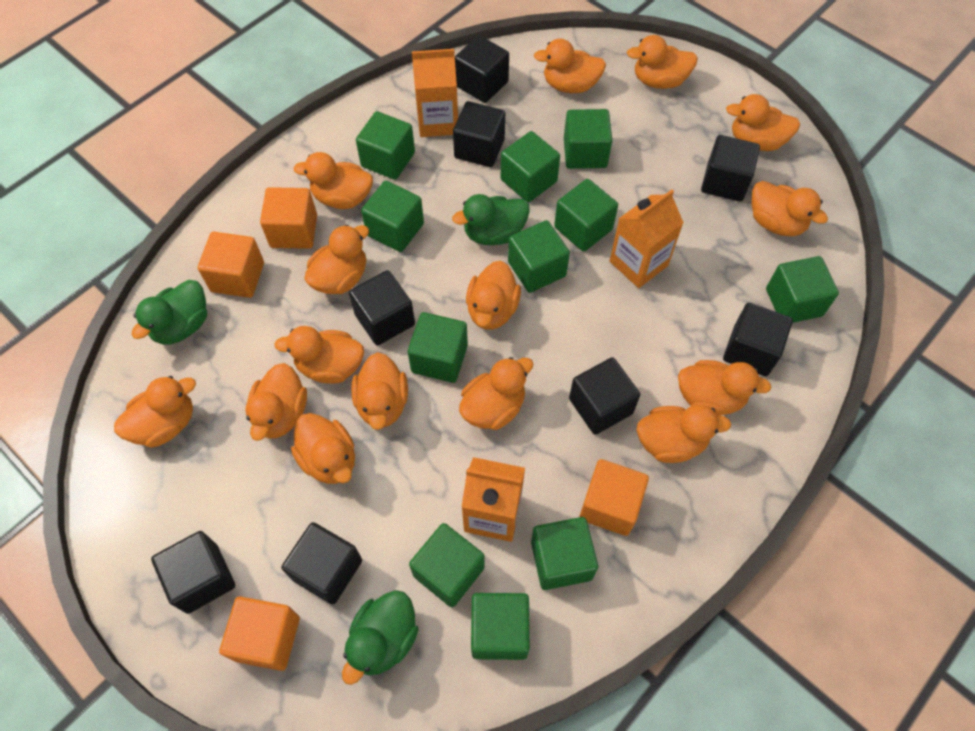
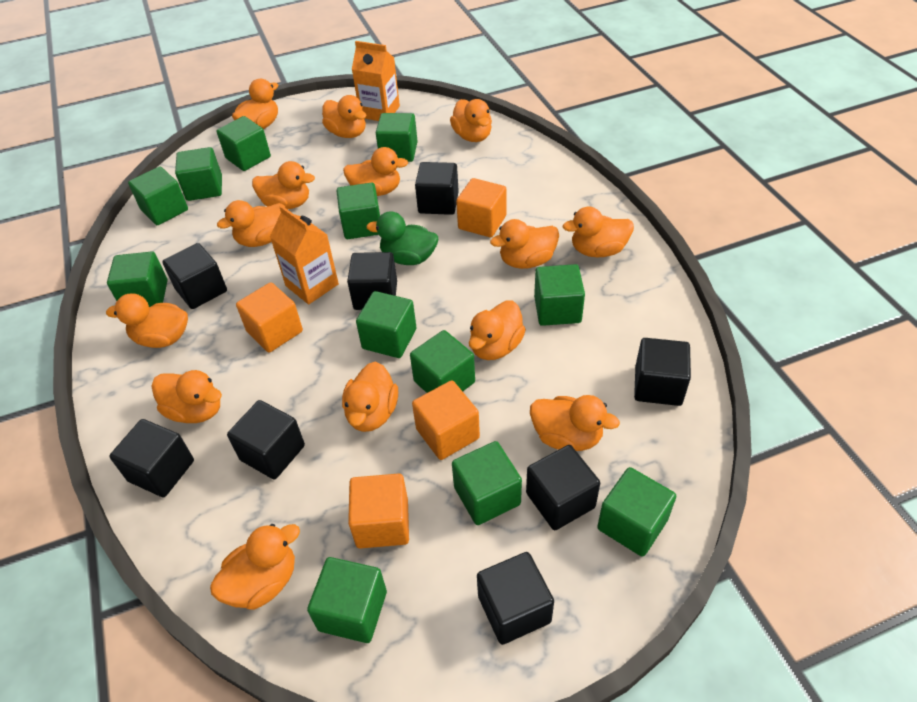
green cube: [356,111,415,180] [361,181,424,252] [408,312,468,383] [409,523,485,607] [471,593,530,660] [501,131,560,202] [508,220,570,293] [531,517,598,590] [554,179,618,252] [564,109,612,169] [766,256,839,323] = 11 -> [107,251,168,307] [128,167,188,225] [175,147,222,201] [217,116,271,171] [307,557,387,643] [337,183,380,239] [356,291,416,358] [376,113,418,162] [410,330,475,393] [452,441,522,525] [534,264,585,326] [597,467,676,557] = 12
green duck: [132,280,207,345] [342,590,419,685] [452,194,530,245] = 3 -> [366,211,438,265] = 1
orange carton: [412,49,458,137] [462,457,525,542] [610,189,684,288] = 3 -> [270,205,339,304] [352,41,400,121] = 2
orange duck: [114,376,196,448] [245,363,307,441] [274,326,364,384] [291,413,355,484] [294,152,373,209] [304,225,369,294] [351,352,408,430] [459,357,533,430] [466,261,521,330] [534,39,606,93] [627,35,698,89] [637,404,731,463] [678,360,771,415] [726,94,800,151] [752,181,828,236] = 15 -> [106,293,188,348] [152,370,222,423] [210,524,300,610] [217,200,285,247] [232,79,278,129] [252,161,315,209] [322,95,366,138] [342,361,398,432] [343,147,408,196] [450,99,492,142] [469,301,526,360] [490,219,559,269] [530,395,620,451] [563,206,634,258] = 14

